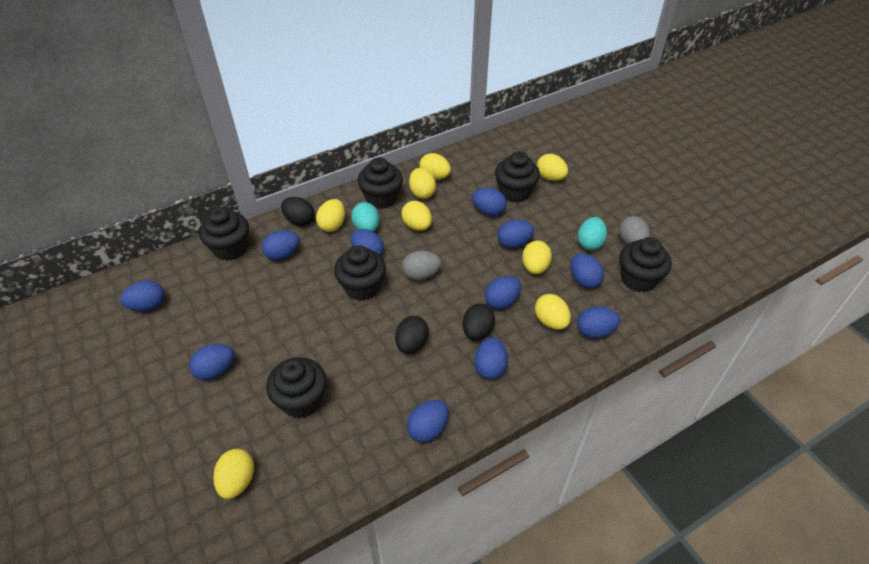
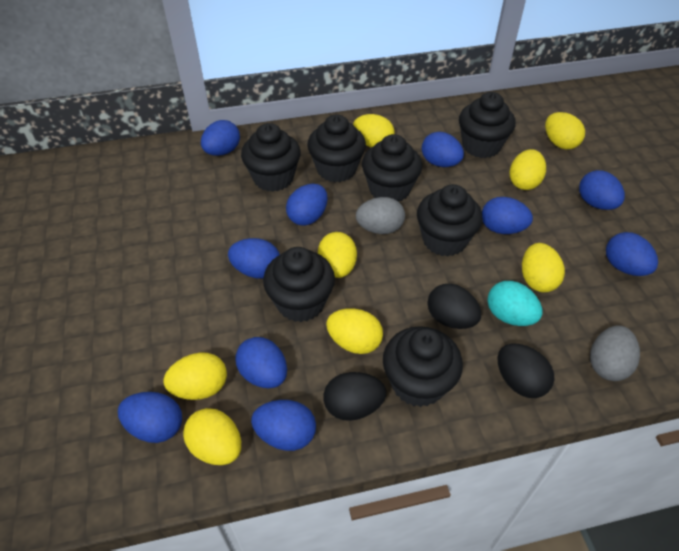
black cupcake: [199,207,249,261] [266,357,327,418] [334,245,386,301] [357,157,403,209] [495,151,540,203] [619,237,672,292] = 6 -> [241,123,301,192] [263,247,335,322] [307,115,366,182] [362,134,422,202] [383,326,463,407] [417,184,483,257] [459,92,516,158] = 7
blue egg: [120,280,165,312] [189,344,234,380] [262,230,300,261] [351,229,384,255] [407,400,449,443] [472,188,506,216] [474,337,508,380] [485,276,521,310] [497,219,534,249] [571,253,604,289] [577,307,620,339] = 11 -> [118,392,182,443] [201,120,240,156] [228,238,280,278] [235,337,287,388] [251,400,316,451] [286,184,328,226] [422,132,464,167] [482,197,533,234] [579,170,625,210] [606,232,658,276] = 10
turquoise egg: [351,202,380,232] [578,217,607,251] = 2 -> [487,281,542,326] = 1

